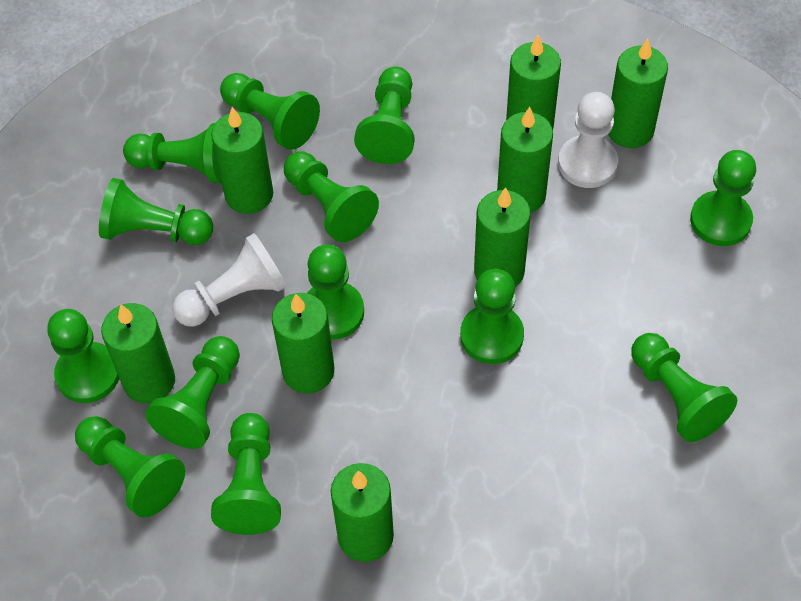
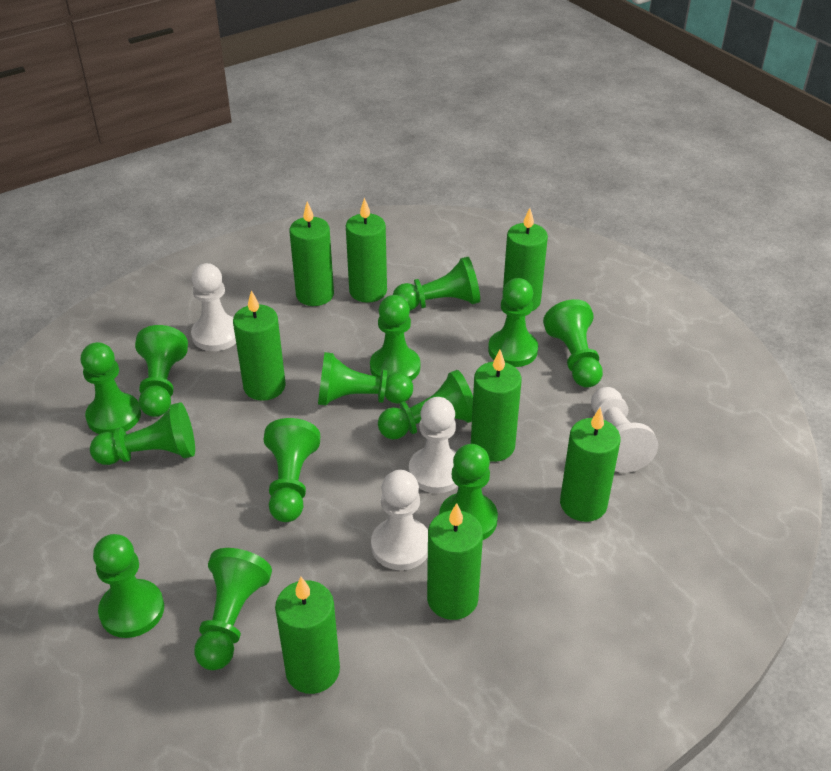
white pawn: [173,233,287,327] [558,92,618,188] = 2 -> [191,263,236,351] [371,470,428,570] [409,397,457,493] [591,387,658,473] = 4

